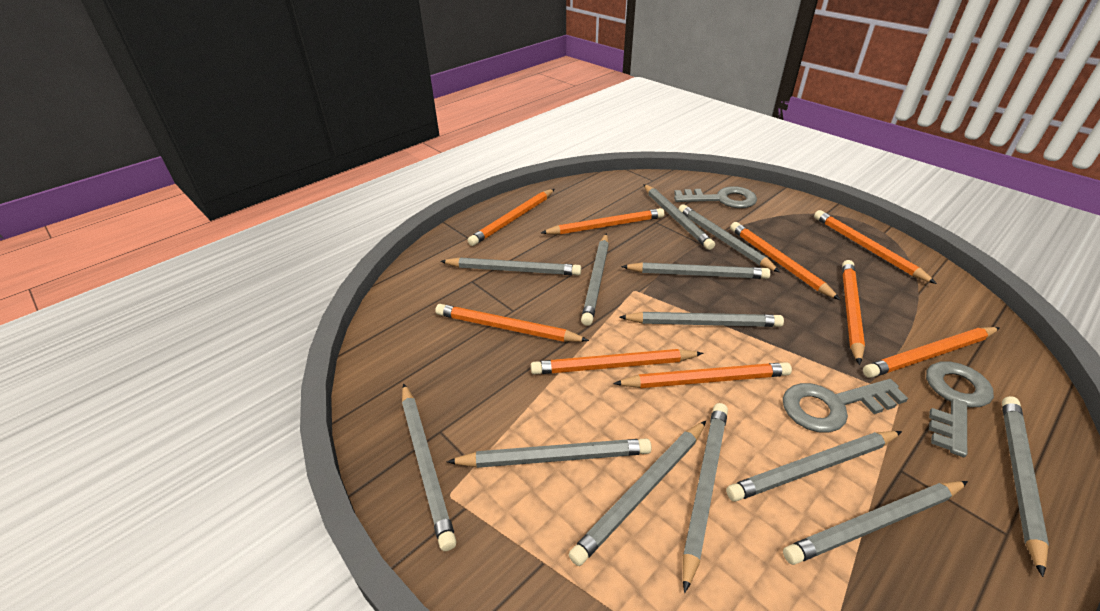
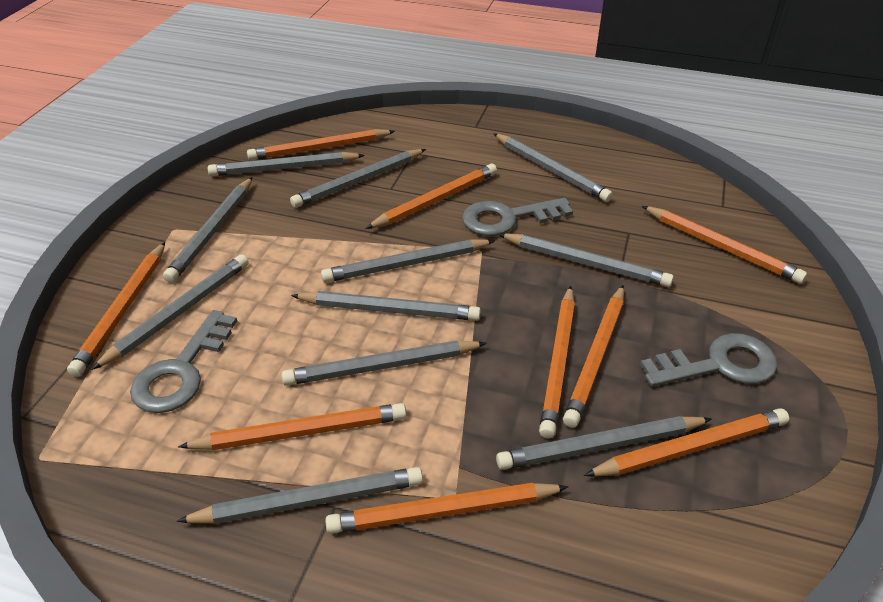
grey pencil: [402,383,457,551] [440,257,581,276] [447,438,652,468] [568,421,706,566] [581,233,609,326] [619,312,784,327] [621,262,771,279] [643,184,715,250] [679,205,780,273] [682,403,728,593] [726,431,902,502] [783,481,968,565] [1002,396,1049,577] = 13 -> [91,254,249,370] [163,177,252,283] [176,467,423,524] [208,152,365,176] [281,340,487,386] [290,149,426,208] [291,291,481,321] [321,239,495,283] [493,133,613,202] [496,416,712,470] [498,233,674,287] = 11

